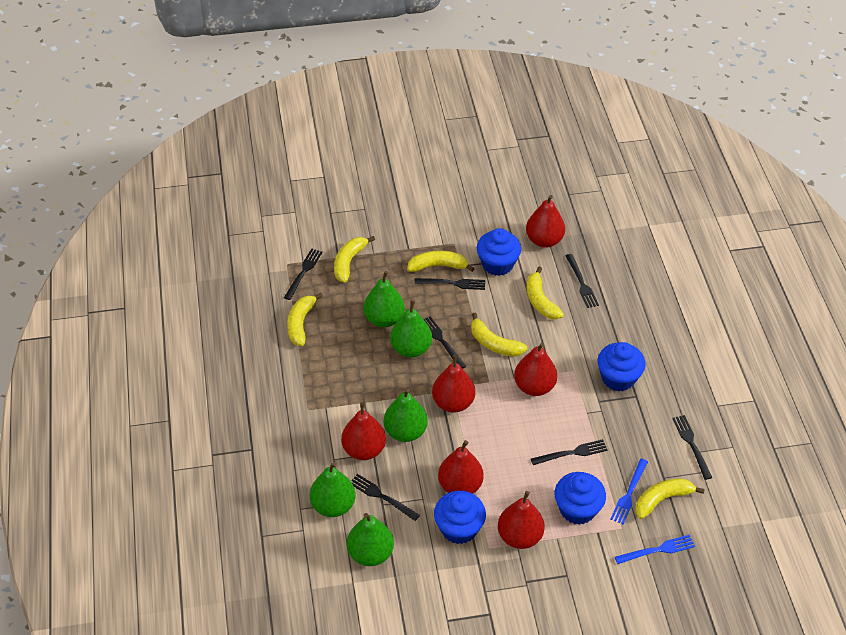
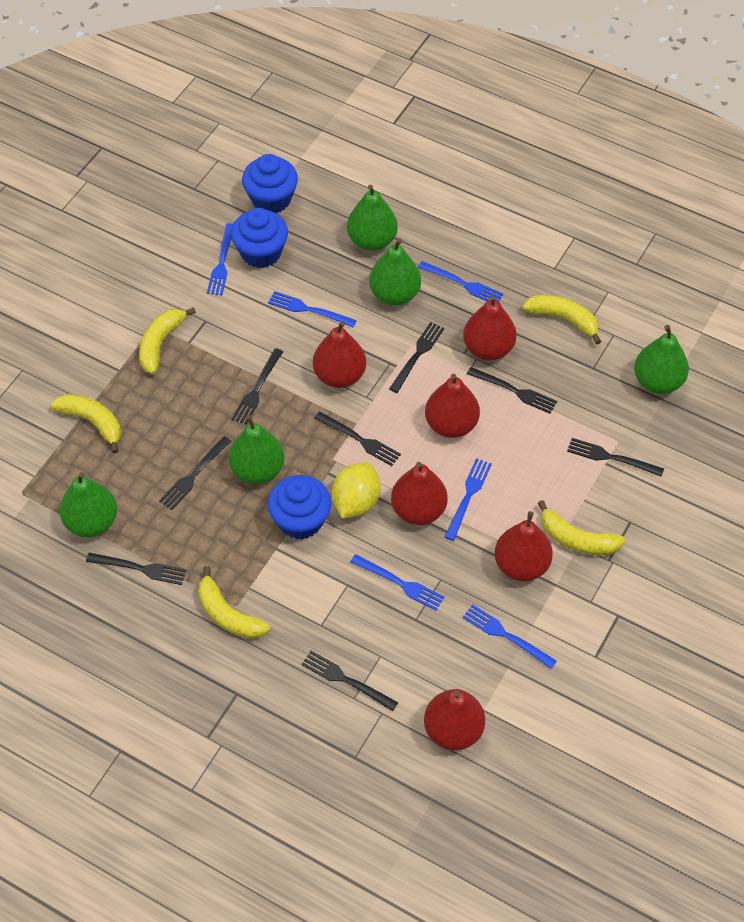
black fork: [284,249,322,300] [352,474,420,521] [414,278,485,290] [424,317,466,369] [531,439,608,465] [565,254,599,308] [672,415,712,480] = 7 -> [86,553,186,585] [159,436,231,510] [232,348,283,425] [301,651,398,711] [314,412,401,466] [389,322,444,393] [467,367,557,414] [567,438,664,477] = 8
blue cupcake: [434,491,486,544] [477,228,521,276] [555,472,606,525] [598,342,645,392] = 4 -> [231,208,288,268] [242,154,298,213] [268,475,331,539] = 3
blue fork: [610,459,648,524] [615,535,695,564] = 2 -> [207,223,233,295] [268,291,357,327] [350,554,445,611] [418,261,503,302] [445,458,492,541] [463,604,557,669] = 6
yellow banana: [287,293,323,346] [334,236,375,283] [407,251,475,272] [471,312,528,357] [527,267,564,320] [635,478,705,519] = 6 -> [51,394,121,454] [139,307,196,374] [198,566,270,639] [522,295,601,345] [538,500,626,555] = 5
yellow lemon: none = 0 -> [332,462,380,519] = 1

